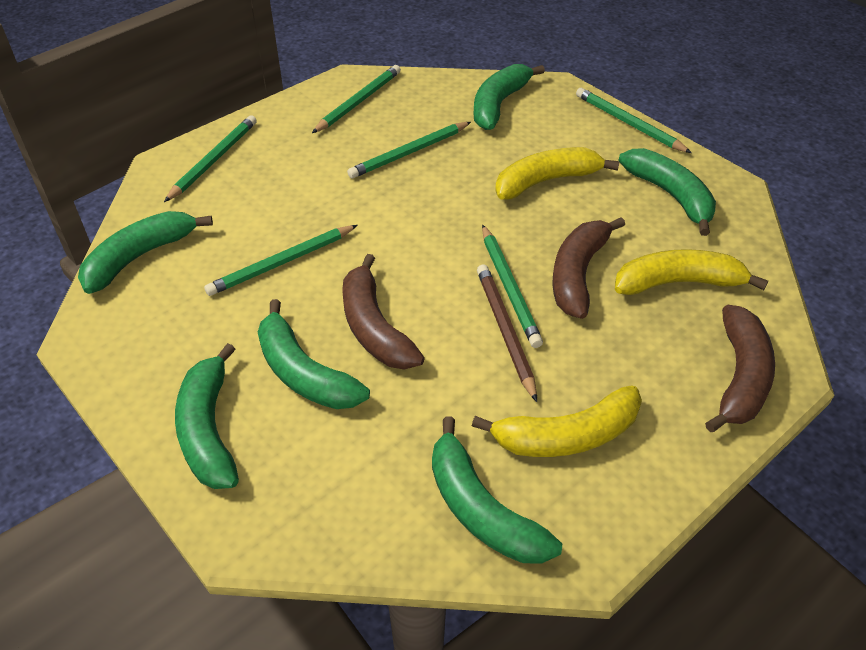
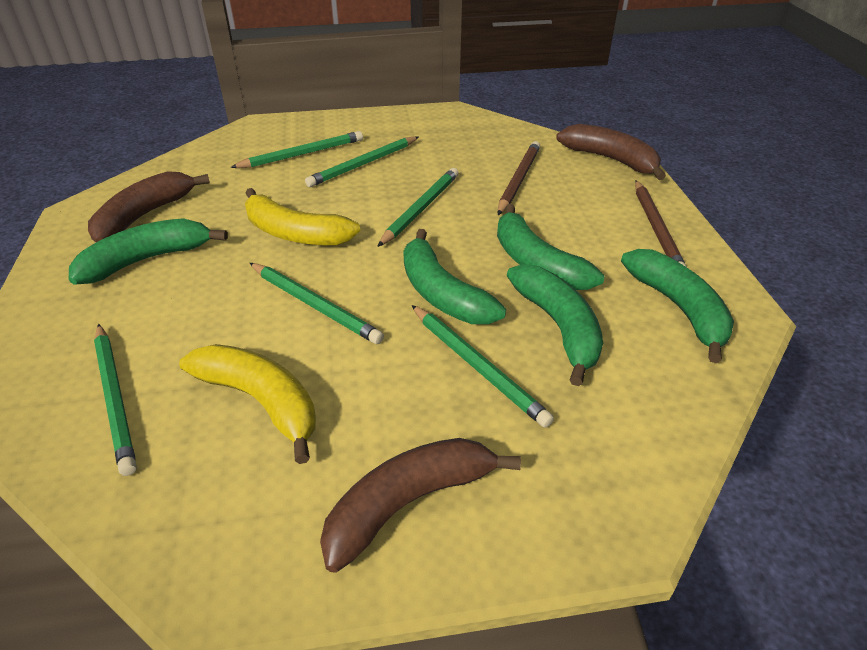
brown pencil: [477,264,537,402] = 1 -> [497,141,540,215] [635,180,687,267] = 2
green banana: [78,211,213,294] [175,343,239,489] [258,299,370,409] [432,417,562,563] [474,64,545,130] [618,148,716,236] = 6 -> [69,218,228,284] [403,229,506,324] [497,204,604,290] [507,264,603,386] [621,249,734,363] = 5
yellow banana: [472,386,642,457] [495,147,620,200] [615,249,768,295] = 3 -> [179,344,316,464] [245,188,360,246] = 2

